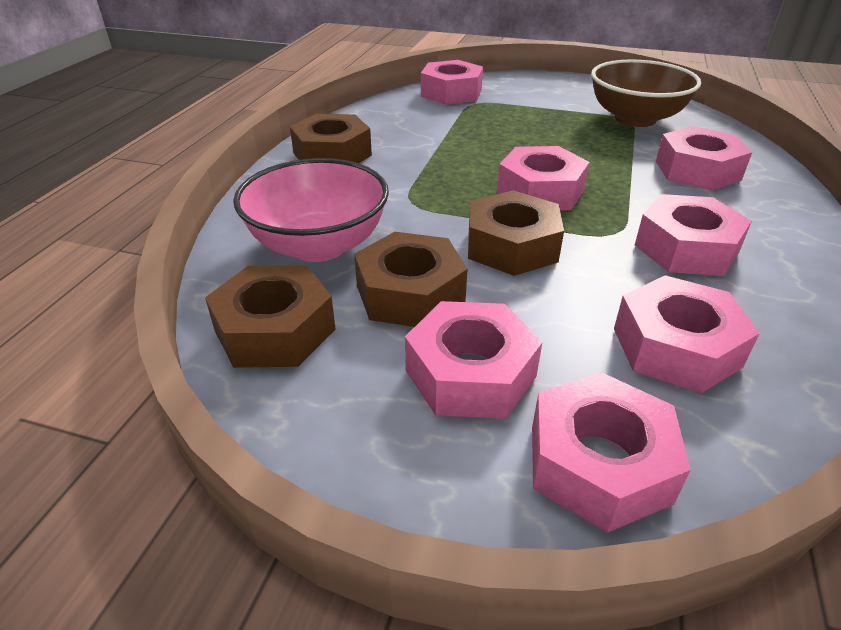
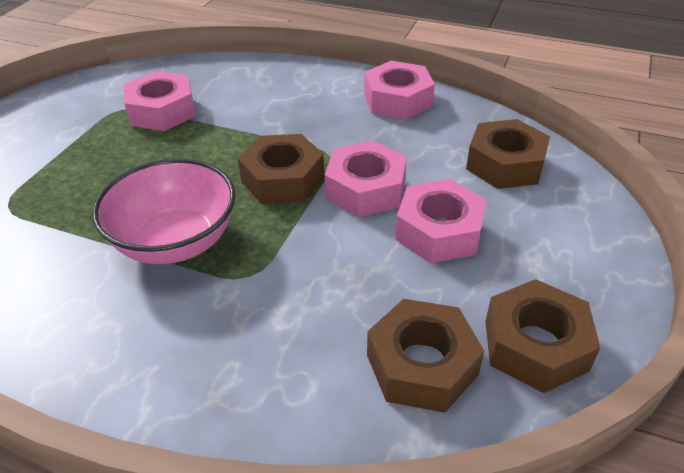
brown bowl: [591,59,701,127] = 1 -> none = 0
pink nut: [405,301,542,419] [421,60,483,105] [497,146,590,211] [532,372,691,533] [614,275,760,393] [635,194,752,276] [656,126,752,190] = 7 -> [124,71,196,131] [325,141,407,217] [364,61,435,120] [395,179,487,263] = 4

